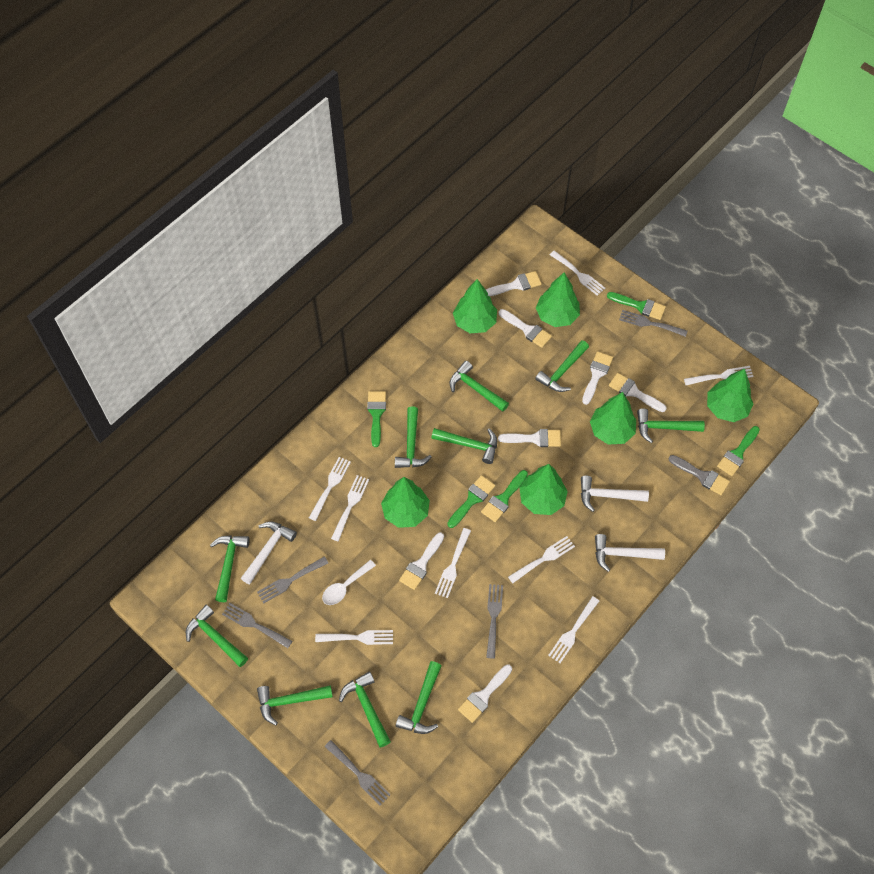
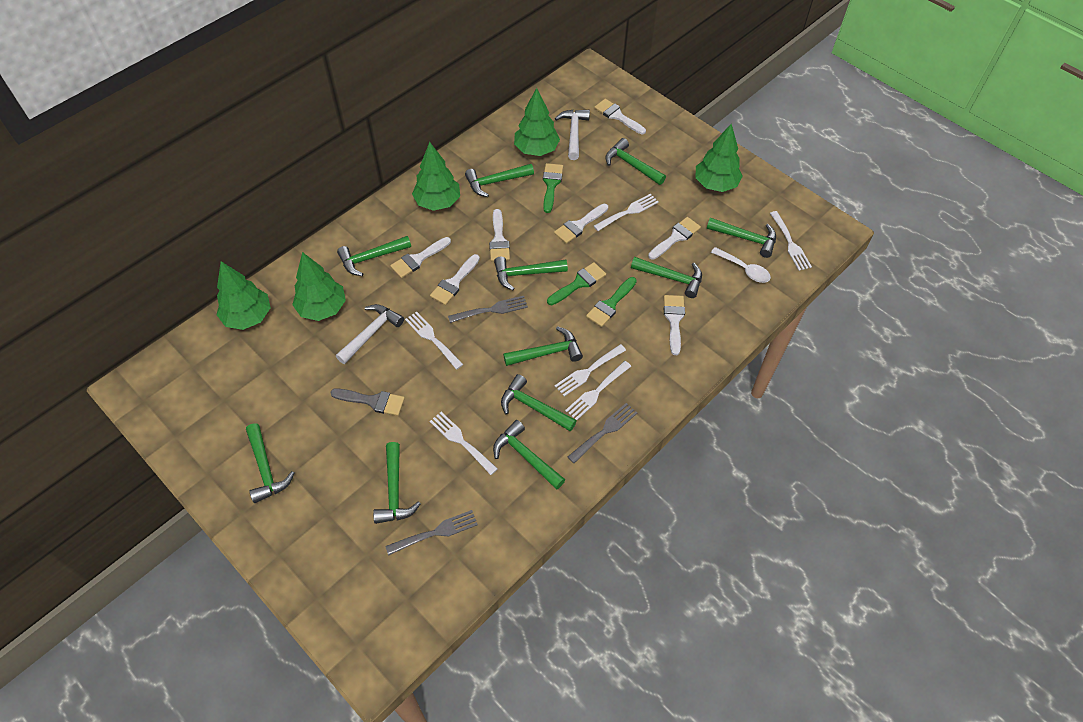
green brush: [367,391,386,447] [447,475,495,528] [481,470,528,522] [607,292,666,320] [717,426,760,476] = 5 -> [543,163,563,213] [547,262,606,305] [586,277,637,327] = 3
green hammer: [186,605,248,667] [210,535,250,602] [257,685,333,725] [339,671,391,748] [395,406,432,468] [396,661,441,734] [432,428,497,464] [450,361,509,412] [535,340,589,392] [637,409,705,443] = 10 -> [246,423,294,503] [337,236,411,276] [373,442,421,524] [465,164,534,197] [493,420,565,490] [494,257,568,290] [501,374,577,431] [503,326,583,366] [605,138,666,185] [631,257,702,298] [707,218,776,258] = 11
green tree: [381,477,430,528] [453,279,497,333] [519,464,568,515] [536,273,580,327] [590,392,636,445] [707,368,753,422] = 6 -> [217,261,271,330] [292,252,346,321] [412,142,460,211] [514,88,560,156] [695,123,743,192] = 5
grey fork: [222,603,292,648] [257,556,328,603] [325,740,391,806] [486,584,503,659] [619,310,687,337] = 5 -> [385,510,478,556] [448,296,528,323] [568,403,637,463] = 3
white fork: [309,457,351,521] [315,630,393,645] [331,475,369,542] [435,528,471,598] [508,536,575,583] [548,596,599,663] [550,251,605,296] [684,366,754,385] = 8 -> [405,312,463,370] [430,412,498,475] [555,344,626,396] [565,361,631,420] [594,194,659,231] [770,211,812,271] = 6
white hammer: [241,521,297,584] [581,476,649,512] [595,534,665,572] = 3 -> [336,304,404,364] [555,110,590,160] = 2

